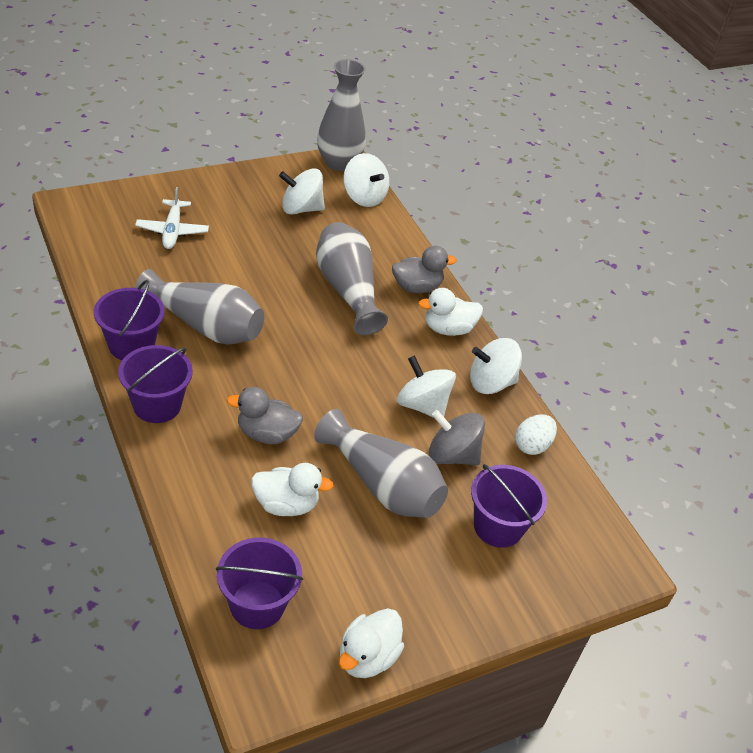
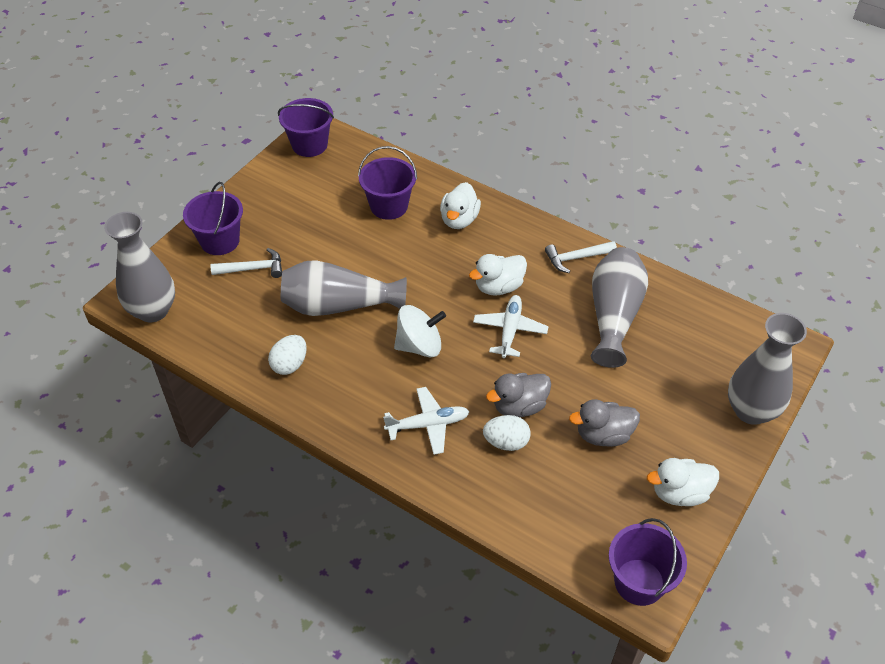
grey spinning top: [429,410,485,465] = 1 -> none = 0
white egg: [515,414,557,455] = 1 -> [268,335,307,375] [483,415,531,451] = 2
white hammer: none = 0 -> [210,248,282,278] [545,241,617,273] = 2
white plane: [135,187,209,249] = 1 -> [383,387,470,455] [473,295,549,358] = 2
white spinning top: [279,168,325,215] [343,153,389,207] [397,355,456,418] [470,338,522,394] = 4 -> [394,305,446,357] = 1

